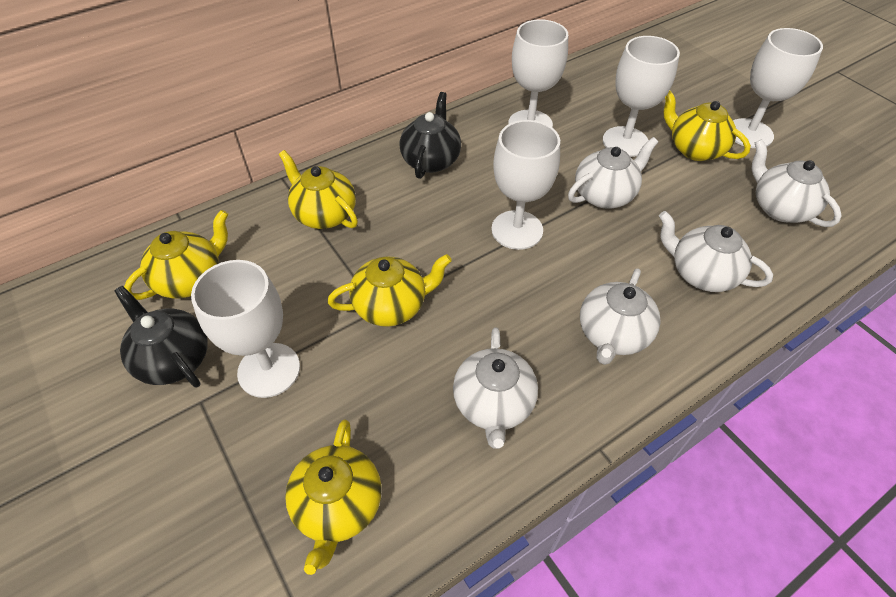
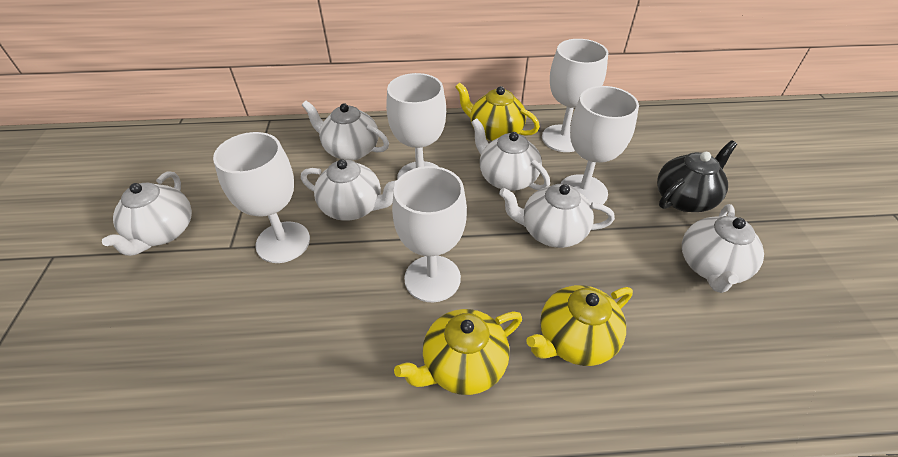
black teapot: [114,286,208,388] [400,92,461,179] = 2 -> [657,140,737,212] = 1
white teapot: [453,327,538,449] [568,137,658,208] [580,268,661,365] [659,211,773,292] [752,139,842,227] = 5 -> [102,171,192,256] [301,159,397,221] [302,101,389,161] [471,118,550,191] [499,184,615,248] [682,204,764,293] = 6
yellow teapot: [124,210,228,300] [279,150,358,229] [285,420,382,575] [328,254,452,327] [663,91,751,161] = 5 -> [394,309,522,395] [455,82,540,141] [526,285,633,366] = 3

